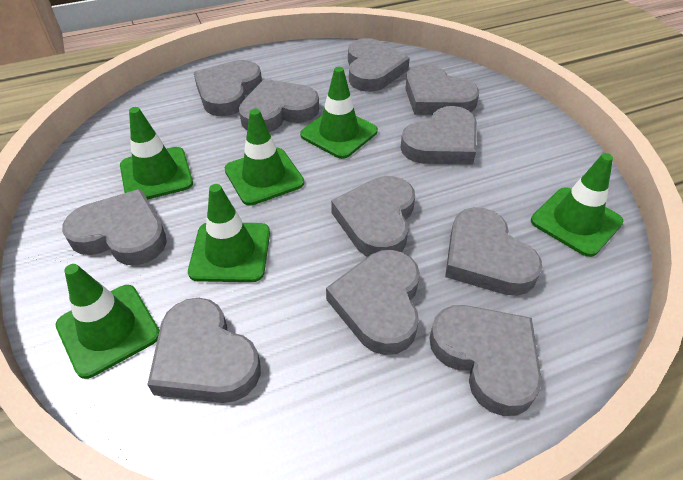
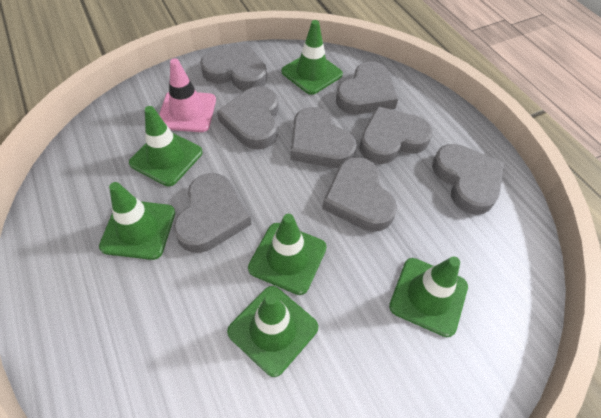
grey heart: [62,189,167,265] [147,298,261,403] [194,60,262,116] [239,79,319,132] [326,250,420,355] [331,176,415,257] [348,38,410,92] [400,106,477,165] [405,64,479,115] [430,305,542,416] [445,207,542,296] = 11 -> [173,173,252,253] [200,43,267,91] [217,86,278,150] [290,107,357,168] [322,157,397,232] [336,62,398,114] [359,106,433,164] [432,144,504,215] = 8
pink traffic cone: none = 0 -> [159,58,216,132] = 1

